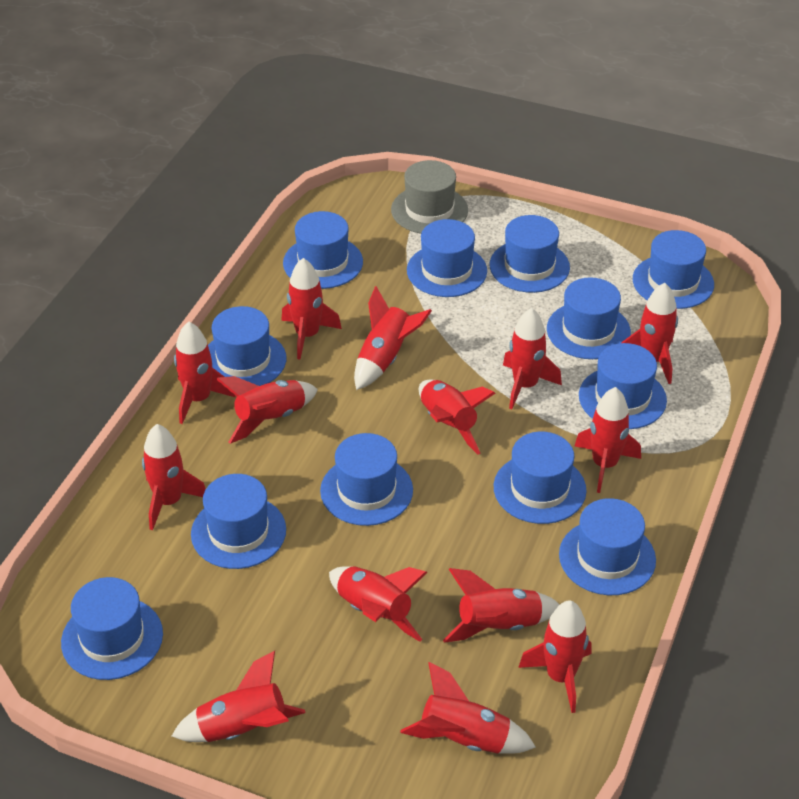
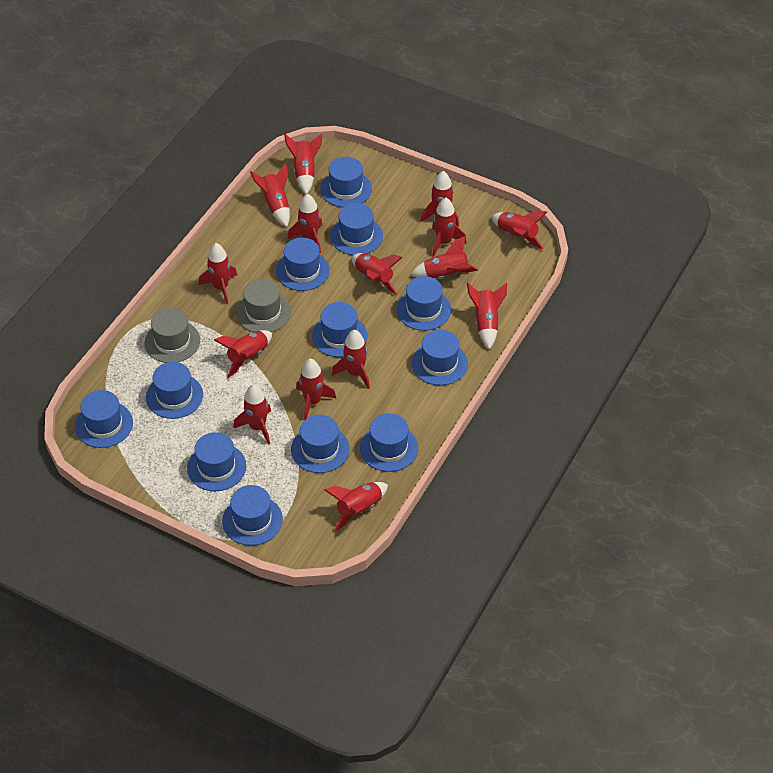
grey hat: [391,160,468,234] = 1 -> [144,308,200,363] [236,279,291,332] = 2
red rocket: [142,424,206,530] [172,651,305,742] [174,322,236,424] [216,376,318,444] [281,258,342,360] [329,566,428,642] [354,286,432,390] [400,662,536,754] [419,380,495,454] [443,568,560,643] [503,308,562,409] [518,600,591,713] [575,387,641,493] [621,283,678,384] = 14 -> [199,243,237,304] [214,330,272,378] [233,384,271,445] [250,163,290,227] [284,133,322,194] [288,194,322,253] [296,359,336,420] [324,482,388,531] [332,330,370,389] [352,253,403,295] [410,236,478,278] [421,171,459,226] [432,198,466,257] [467,283,507,349] [491,210,547,250] = 15

